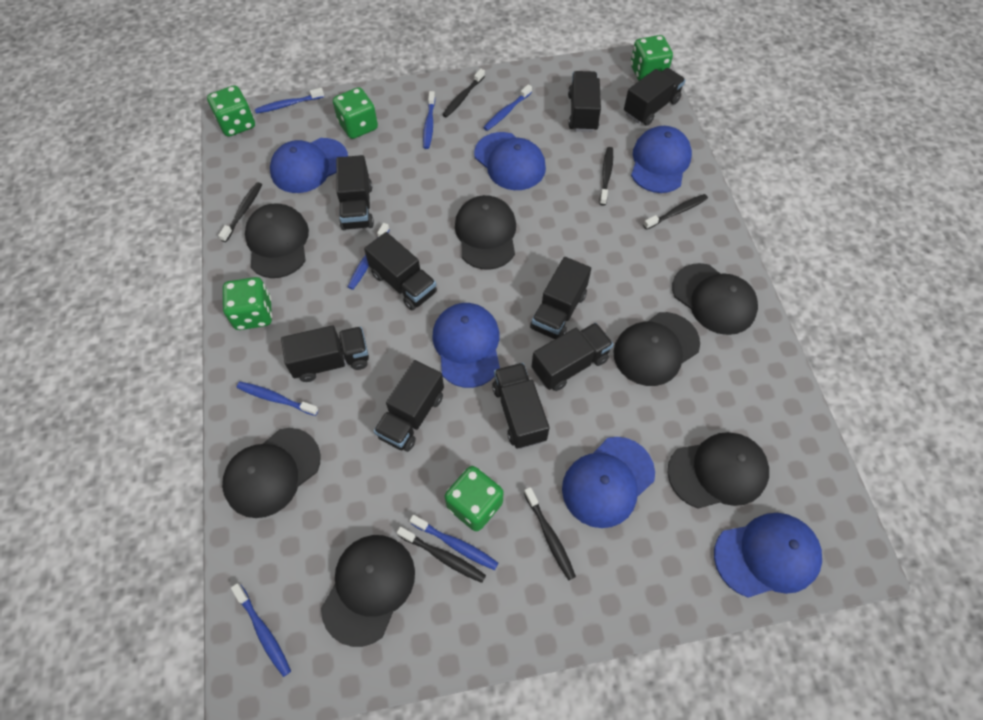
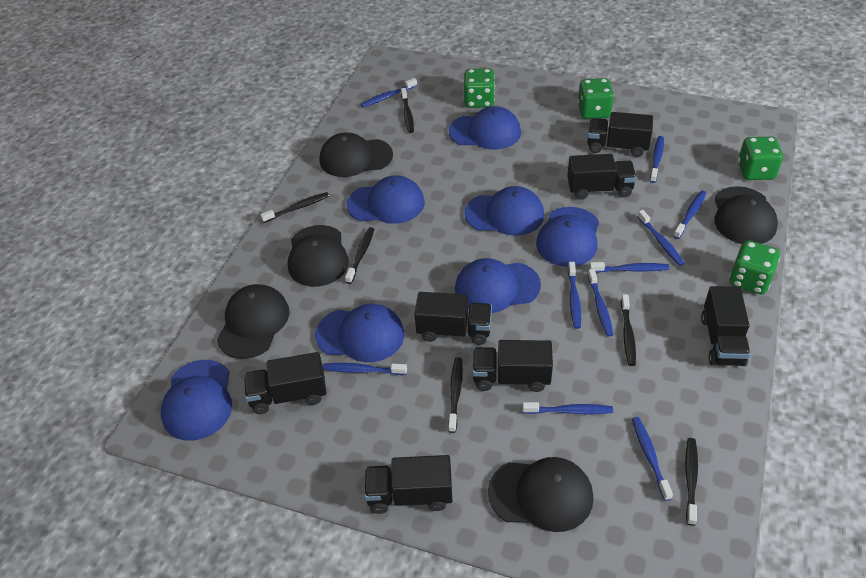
black cap: [222,428,321,518] [245,204,309,278] [321,535,415,647] [455,195,516,270] [613,312,700,386] [668,432,769,509] [672,263,758,335] = 7 -> [217,284,289,359] [288,225,349,287] [320,132,393,177] [488,457,593,532] [715,186,778,244] = 5
black truck: [281,325,369,382] [336,155,374,230] [364,232,437,310] [374,360,444,452] [492,363,549,449] [530,257,591,339] [532,322,613,391] [568,71,601,132] [624,68,685,126] = 9 -> [244,352,326,414] [364,455,452,514] [415,292,492,345] [472,340,553,392] [567,154,637,200] [587,112,653,157] [701,286,750,366] = 7
blue cap: [270,138,348,193] [432,303,500,388] [474,132,546,190] [562,437,655,528] [631,126,692,193] [714,513,822,598] = 6 -> [161,360,232,441] [315,304,404,362] [347,175,425,224] [449,106,521,150] [455,258,541,313] [464,186,544,236] [536,207,599,267] = 7
blue toothbrush: [231,583,291,677] [237,382,319,416] [255,88,324,114] [348,223,390,290] [410,515,498,570] [423,91,435,149] [483,84,532,131] = 7 -> [323,363,407,375] [361,78,417,108] [522,402,613,414] [568,262,581,329] [588,269,613,337] [590,262,669,273] [632,417,673,501] [637,210,685,266] [650,136,664,183] [673,191,706,239] = 10
green dice: [207,85,255,137] [223,277,272,330] [333,87,378,139] [445,466,504,531] [630,35,673,81] = 5 -> [464,69,495,108] [578,78,614,119] [730,240,780,294] [738,137,783,180] = 4

